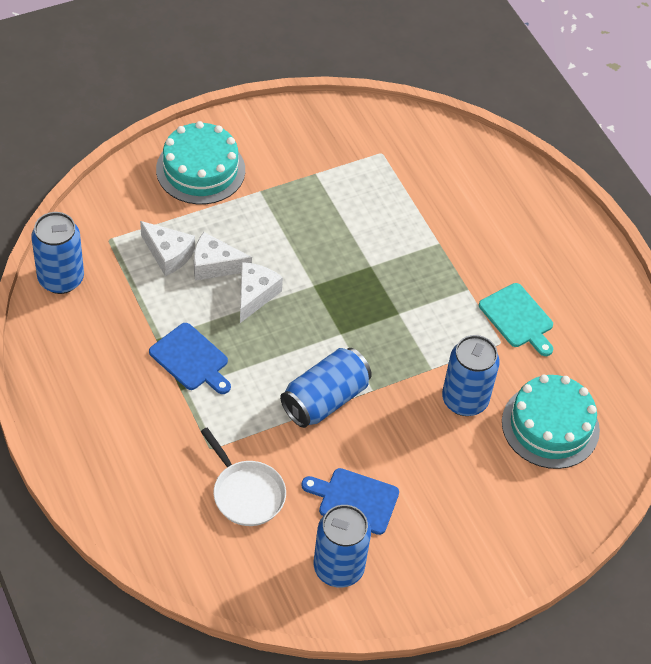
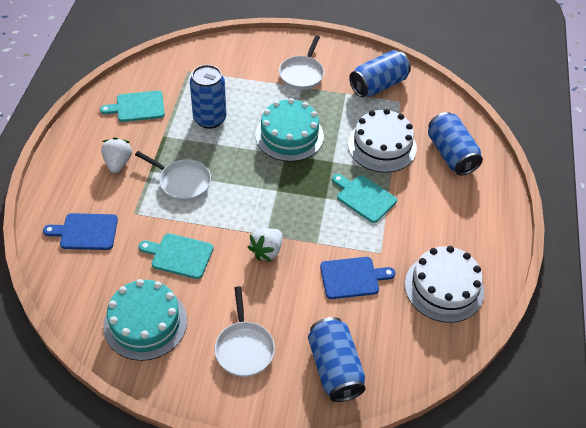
turquoise cutting board: [479,283,553,356] = 1 -> [100,91,165,122] [139,233,214,279] [332,174,397,223] = 3
white cake: none = 0 -> [348,109,417,172] [405,246,484,323] = 2
white cheese: [140,221,195,276] [194,232,252,281] [240,262,283,323] = 3 -> none = 0
white pan: [201,428,286,526] = 1 -> [135,151,211,201] [215,286,275,377] [279,35,324,90] = 3
white strawberry: none = 0 -> [101,137,132,173] [248,228,282,262] = 2

